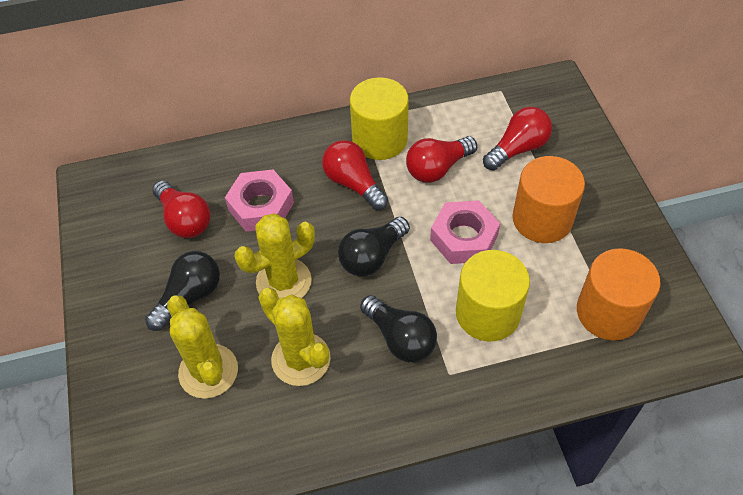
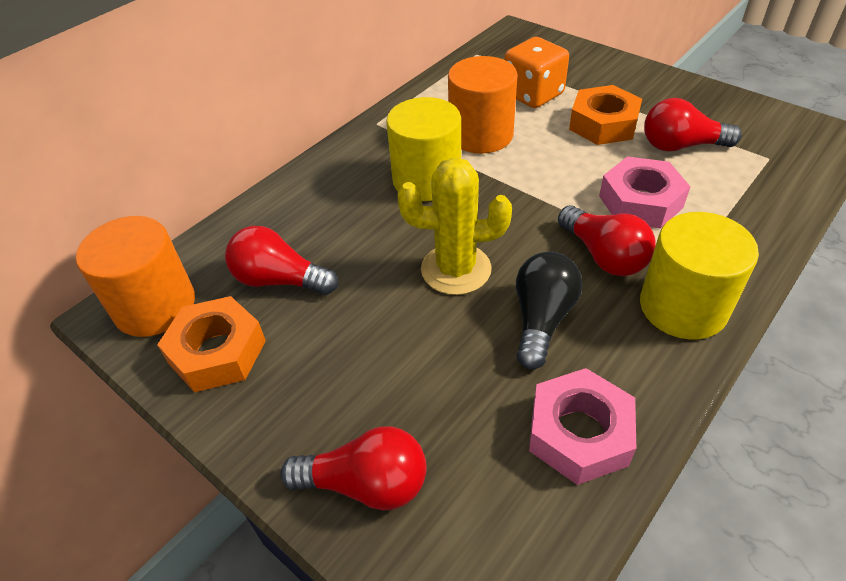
black light bulb: [145,251,220,331] [338,217,410,276] [360,295,437,362] = 3 -> [516,252,583,370] = 1
orange dice: none = 0 -> [504,37,569,108] = 1
orange nut: none = 0 -> [157,296,266,392] [569,85,642,145] = 2
yellow cactus: [167,295,238,399] [234,213,315,299] [258,288,331,386] = 3 -> [398,157,512,295] = 1

